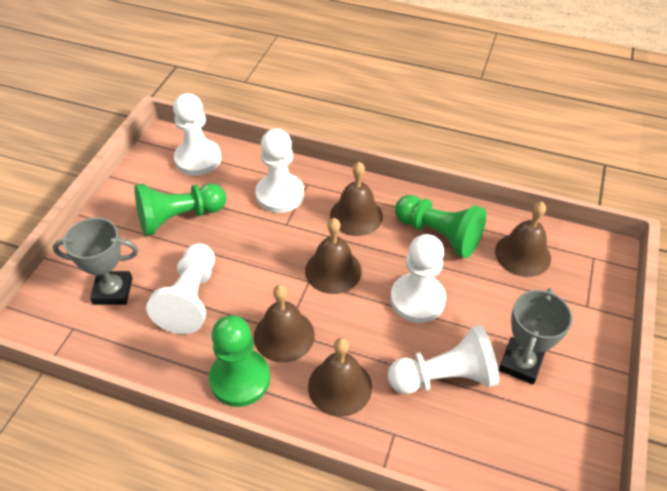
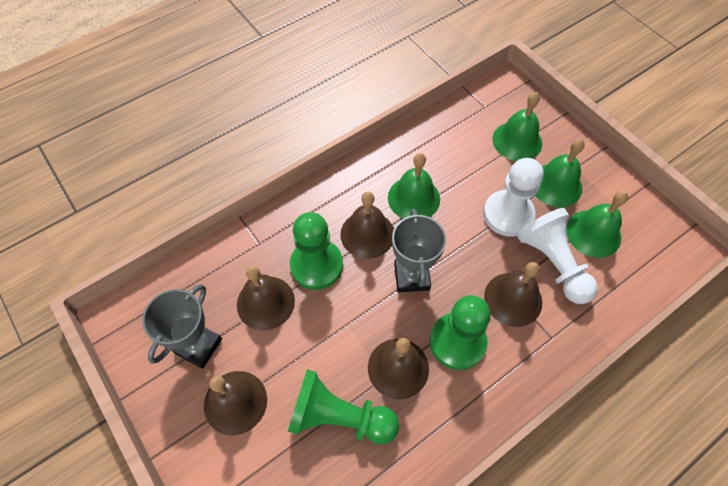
green bell: none = 0 -> [388,153,440,219] [492,92,542,161] [535,139,585,207] [566,191,629,258] = 4
white pawn: [146,243,215,334] [173,93,222,176] [255,129,304,213] [388,325,499,394] [390,234,446,323] = 5 -> [483,158,544,237] [516,208,598,304] = 2

